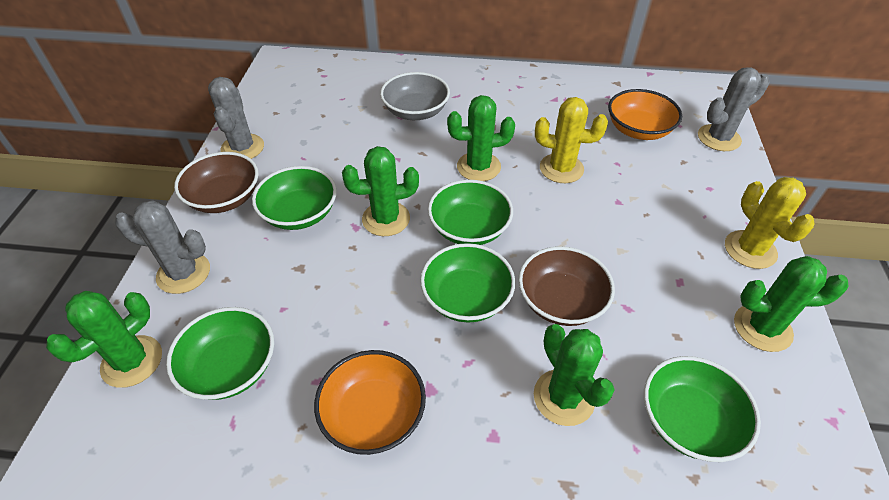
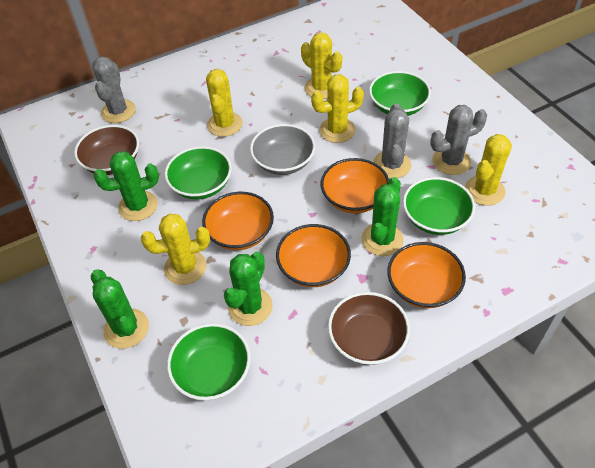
green bowl: [166,307,274,400] [252,166,337,230] [420,243,515,323] [428,180,513,245] [644,356,761,462] = 5 -> [165,146,232,200] [167,323,251,400] [369,71,431,116] [403,177,475,235] = 4
green cactus: [46,291,162,388] [342,146,419,236] [447,95,515,181] [534,324,615,426] [734,256,849,352] = 5 -> [91,269,149,349] [93,151,159,221] [224,252,273,326] [361,177,404,256] = 4
orange bowl: [314,350,426,455] [608,89,682,140] = 2 -> [202,192,274,250] [276,224,351,287] [321,158,389,213] [387,242,466,308] = 4
yellow cactus: [535,97,608,183] [725,177,815,269] = 2 -> [141,214,210,285] [206,69,243,137] [301,32,342,99] [311,74,364,143] [465,134,512,206] = 5

